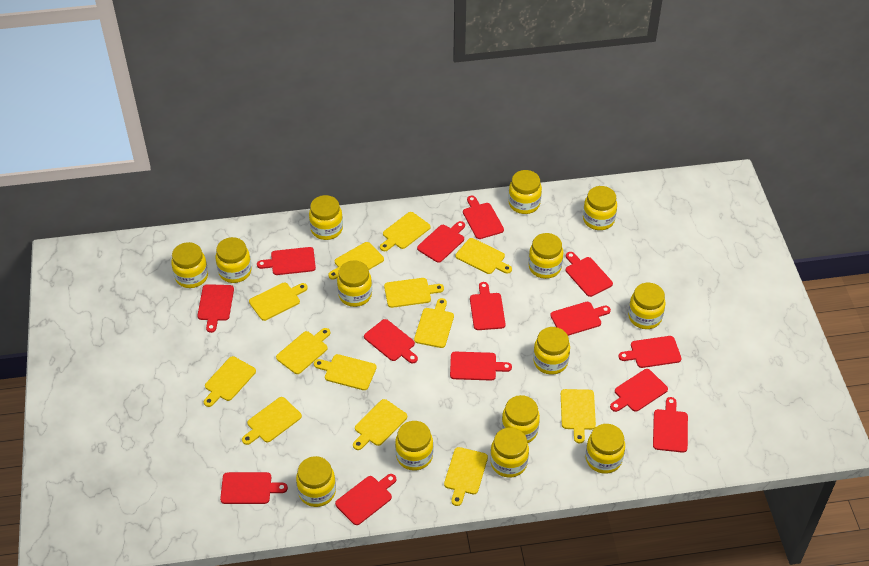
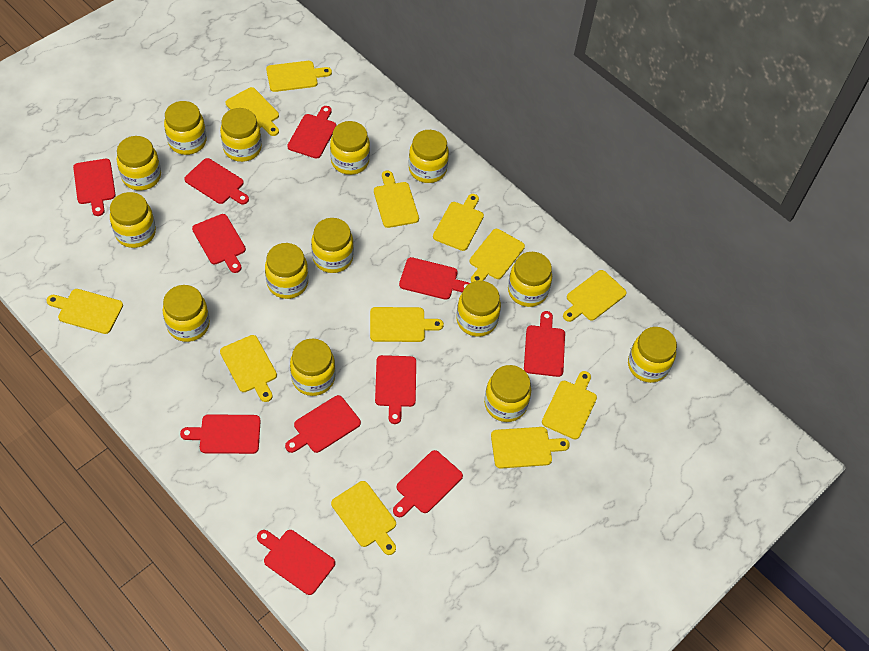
red cutting board: [197,284,234,333] [220,472,288,504] [257,247,316,275] [335,474,396,525] [364,319,418,364] [417,221,465,263] [450,352,512,381] [463,196,504,239] [470,282,506,330] [550,302,611,336] [566,252,613,297] [610,369,668,412] [618,336,682,368] [653,397,688,453] = 14 -> [73,159,116,216] [180,414,261,454] [184,158,249,205] [192,214,246,273] [257,530,335,595] [285,395,361,453] [287,106,336,159] [375,355,416,424] [393,450,463,517] [399,257,470,300] [524,311,565,377] = 11
yellow cutting board: [204,356,256,407] [242,397,302,445] [249,283,308,321] [276,328,330,374] [314,354,377,390] [328,242,384,280] [353,399,407,450] [380,212,431,251] [384,278,444,308] [414,298,454,348] [444,447,488,506] [456,238,512,274] [561,389,596,443] = 13 -> [46,289,123,334] [220,335,277,402] [226,87,279,136] [266,61,332,92] [331,481,396,555] [370,307,444,342] [374,171,419,228] [433,194,484,251] [470,229,525,283] [491,427,570,468] [542,371,597,439] [563,270,627,322] = 12

